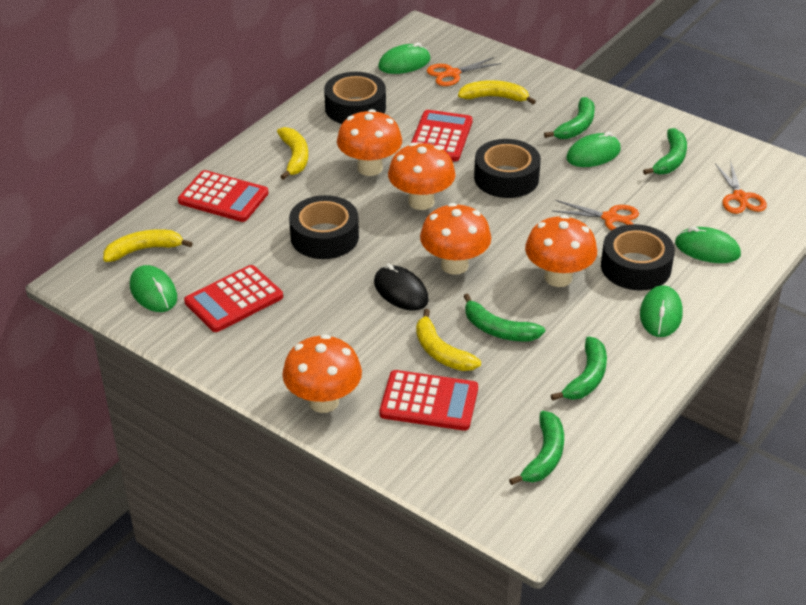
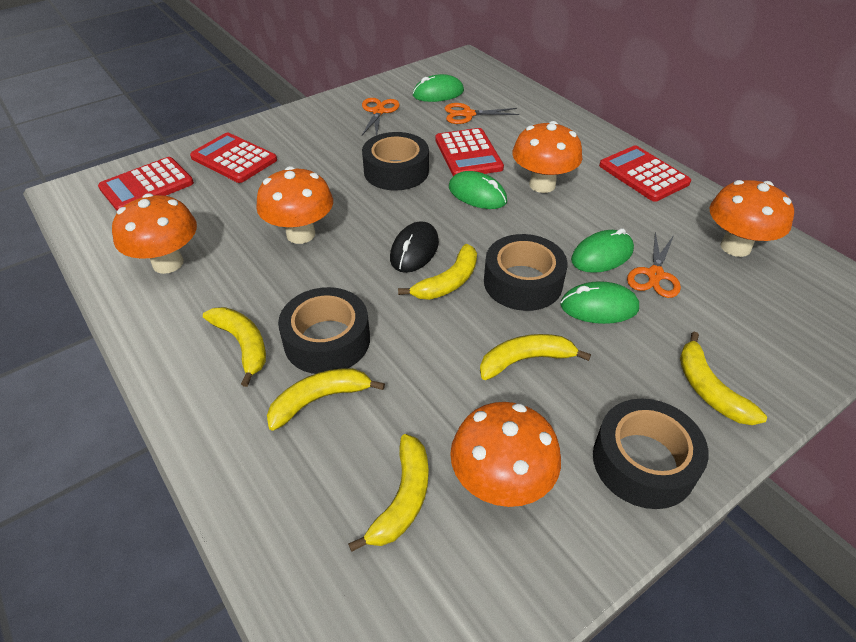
green banana: [464,294,545,341] [509,411,564,485] [544,97,595,139] [551,336,607,401] [643,128,687,175] = 5 -> none = 0
green mouse: [130,265,177,312] [378,43,431,74] [566,132,621,167] [640,285,683,337] [675,226,741,263] = 5 -> [412,74,464,102] [449,171,507,209] [560,281,639,324] [571,228,634,273] = 4
yellow banana: [103,229,193,262] [277,127,308,180] [416,309,481,371] [458,80,536,104] = 4 -> [203,307,266,387] [267,368,385,431] [348,434,428,552] [398,244,477,300] [480,334,591,380] [680,332,767,425] = 6

